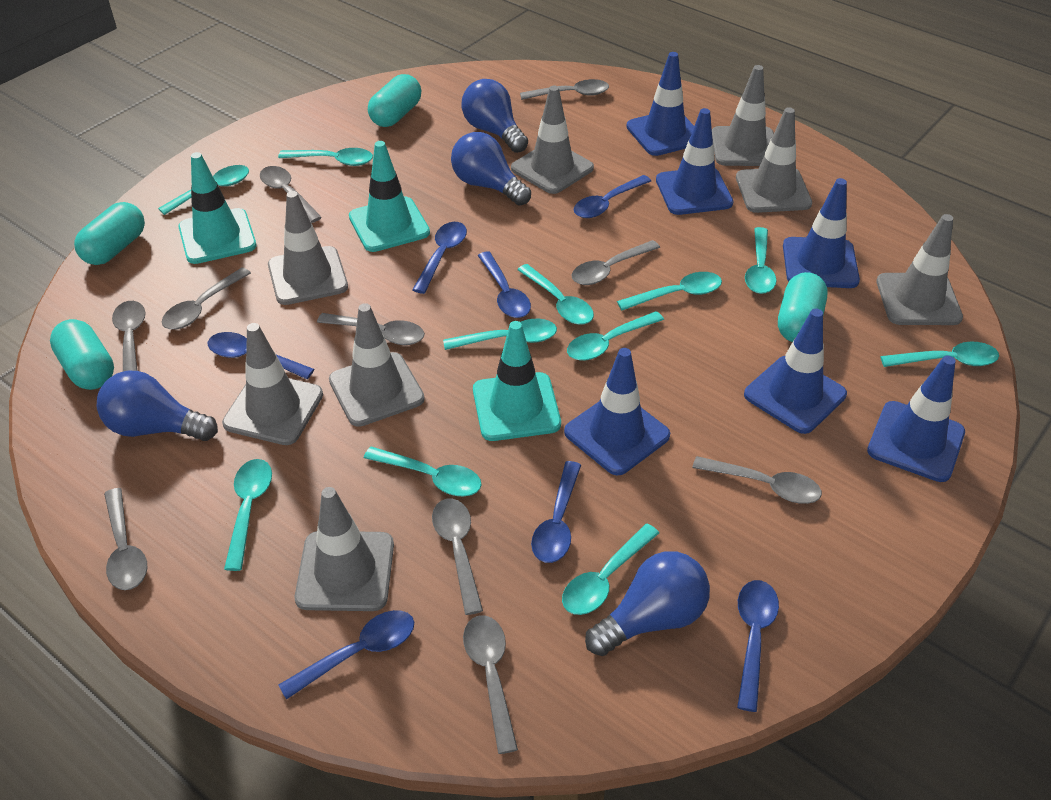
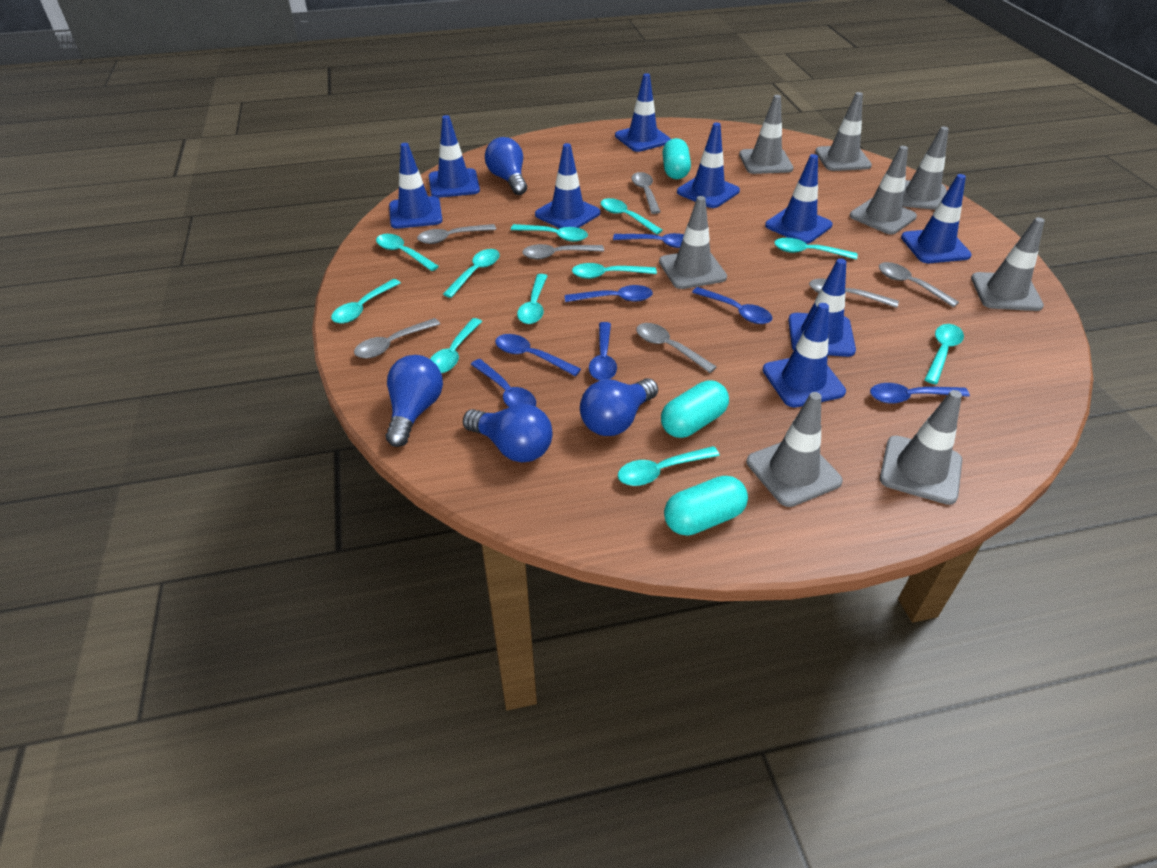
blue traffic cone: [564,348,670,475] [626,52,694,156] [656,108,733,215] [744,309,847,434] [783,178,860,288] [867,355,965,482] = 6 -> [389,143,442,229] [429,115,480,198] [535,143,600,228] [615,73,671,152] [677,122,740,208] [763,303,846,408] [765,154,832,244] [788,259,856,357] [901,174,972,263] = 9
grey spoon: [104,488,147,590] [112,301,146,372] [162,267,251,329] [260,166,322,223] [317,313,425,345] [432,499,483,615] [463,615,518,754] [520,79,609,100] [571,240,660,285] [692,456,822,504] = 10 -> [354,318,440,358] [417,224,496,244] [522,244,604,259] [631,172,661,214] [636,323,717,373] [809,279,899,308] [879,262,959,307] = 7
turquoise capsule: [50,319,114,390] [74,202,145,265] [368,74,421,127] [778,272,827,342] = 4 -> [661,380,729,438] [662,138,691,179] [664,476,748,536] = 3
turquoise traffic cone: [179,152,256,264] [349,141,430,252] [473,321,561,441] = 3 -> none = 0

